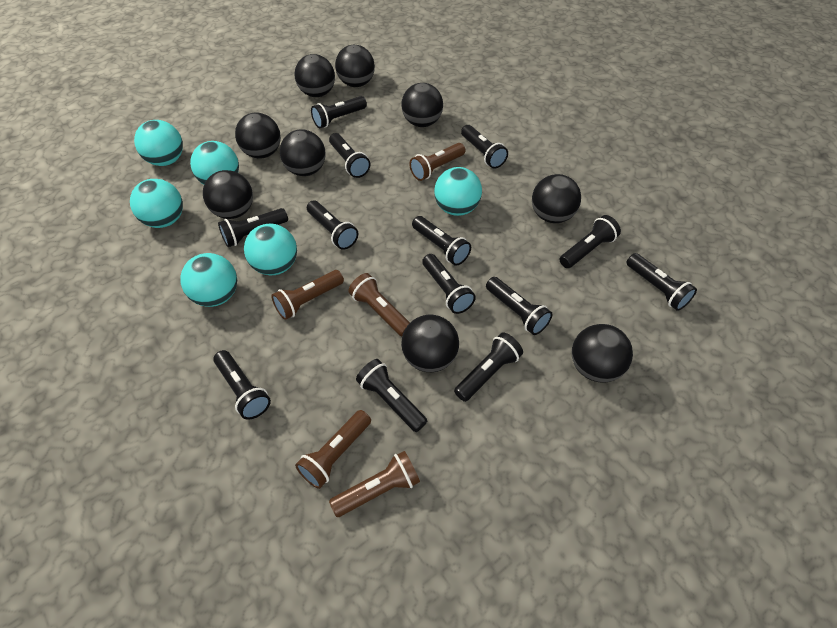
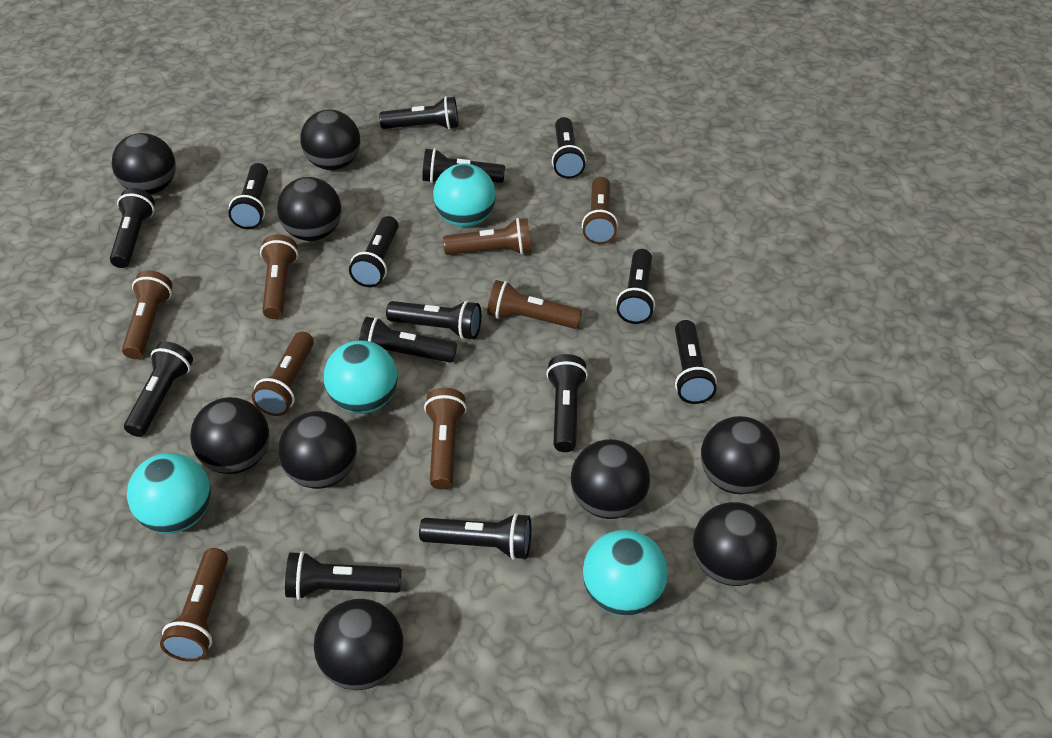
black flashlight: [213,350,271,420] [218,208,288,247] [307,200,358,250] [311,96,367,128] [329,133,370,178] [356,359,427,432] [412,216,471,266] [422,254,476,314] [454,332,523,402] [461,125,508,168] [486,277,553,335] [560,215,621,268] [626,253,697,311] = 13 -> [110,188,155,268] [124,342,193,437] [228,163,268,229] [285,551,402,600] [349,216,399,287] [359,317,457,363] [379,96,458,130] [386,300,481,340] [419,513,531,560] [422,148,505,183] [546,354,588,452] [552,117,586,179] [616,249,655,324] [675,320,717,404] = 14
brown flashlight: [271,270,344,320] [295,410,371,489] [329,451,420,517] [348,273,410,336] [410,143,465,181] = 5 -> [122,270,172,359] [160,548,228,662] [252,332,314,416] [260,234,298,319] [424,388,467,490] [443,218,531,255] [487,280,582,329] [582,177,618,244] = 8
turquoise ball: [130,179,183,228] [134,120,183,166] [180,253,237,307] [190,141,239,184] [244,224,297,275] [434,167,482,216] = 6 -> [127,453,211,533] [324,340,397,414] [433,163,496,227] [583,530,668,616] = 4

